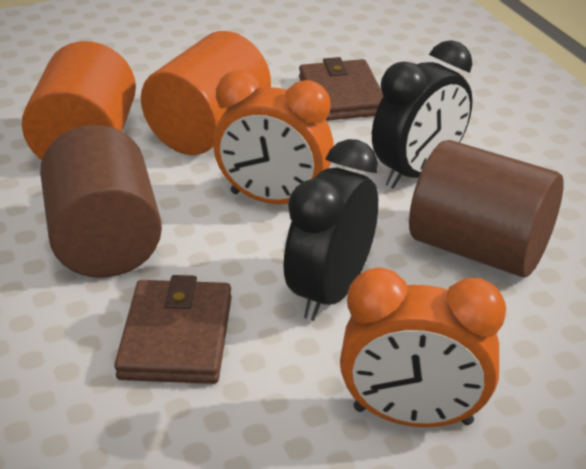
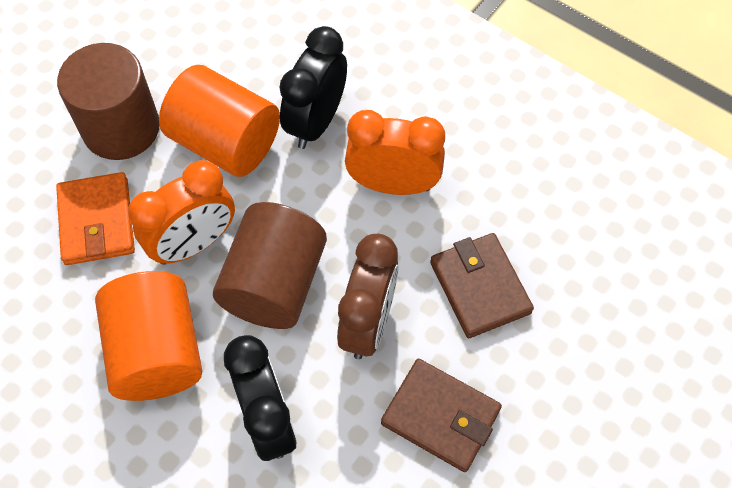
brown clock: none = 0 -> [337,234,399,359] = 1
orange wallet: none = 0 -> [56,172,135,265] = 1

